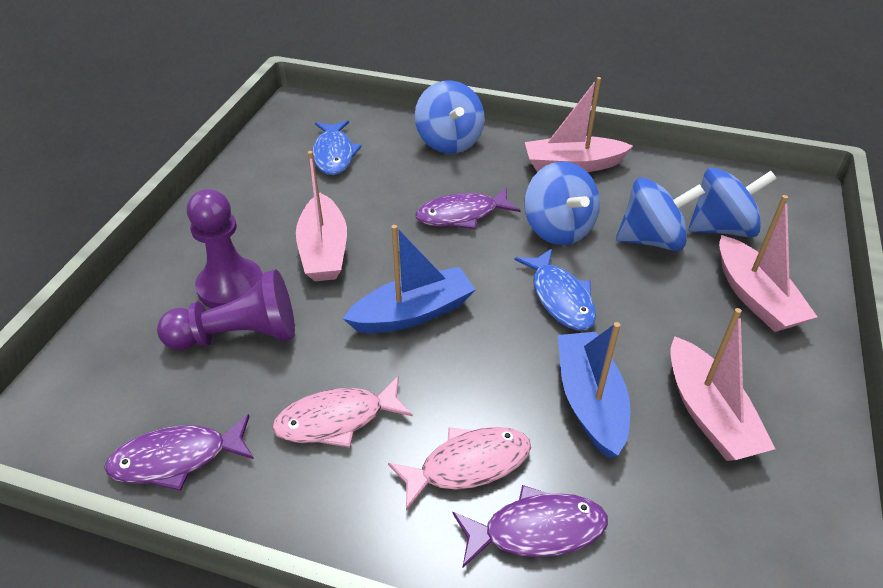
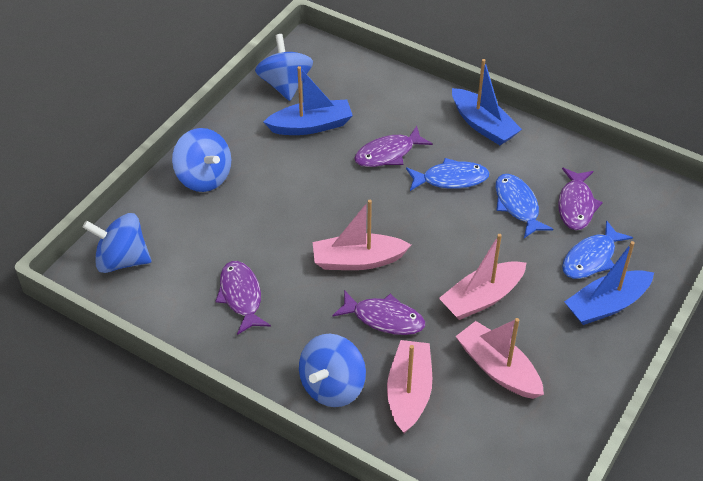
blue boat: [343,225,475,333] [558,322,630,458] = 2 -> [264,66,353,135] [452,59,522,145] [564,241,654,325] = 3
blue fish: [312,120,362,175] [514,248,596,331] = 2 -> [406,158,490,191] [495,174,553,238] [562,220,633,279] = 3
pink fish: [272,376,413,447] [388,427,531,511] = 2 -> none = 0
purple fish: [104,414,254,491] [415,187,521,229] [452,485,608,568] = 3 -> [215,261,271,335] [332,290,425,335] [354,126,433,167] [558,168,603,230] = 4
purple pawn: [157,270,295,350] [187,189,263,308] = 2 -> none = 0

